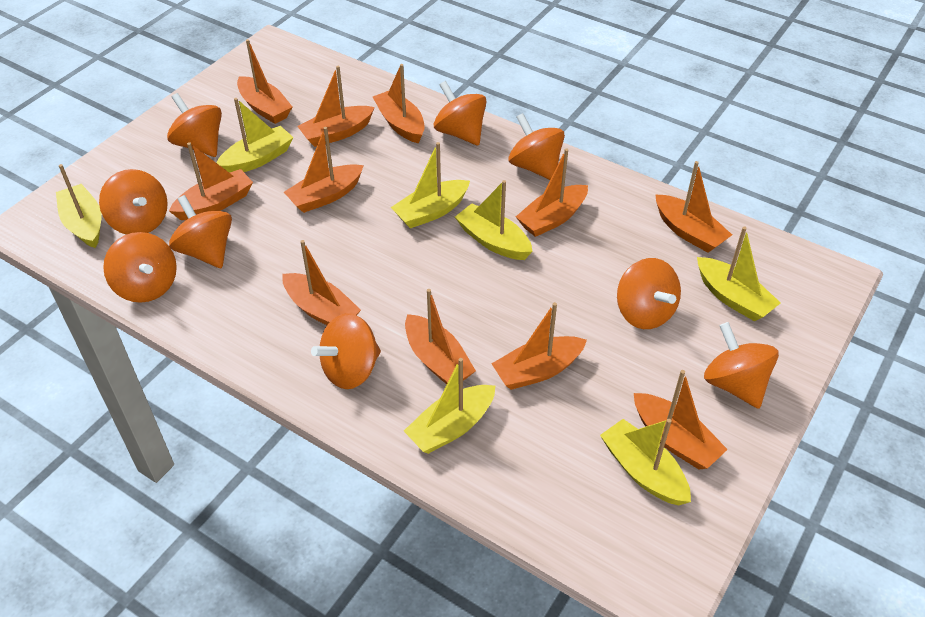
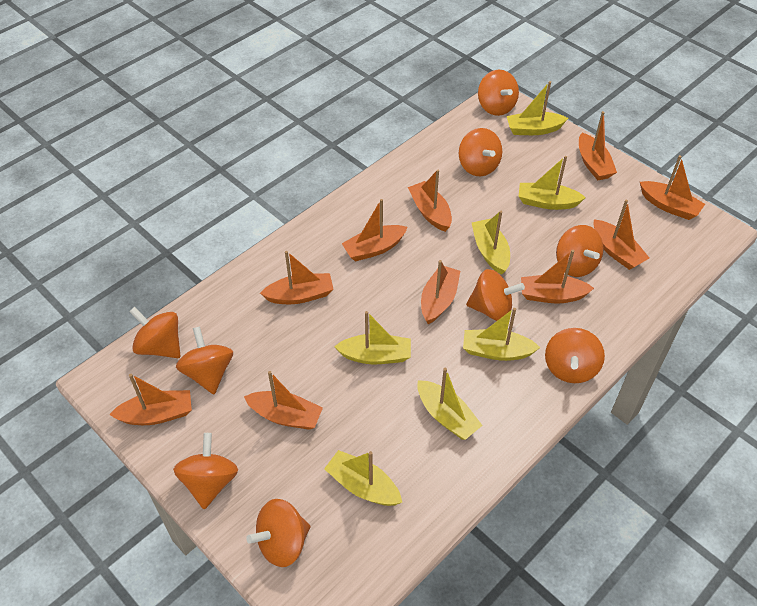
orange boat: [169,142,253,220] [237,39,292,124] [282,240,361,325] [284,127,364,213] [297,66,375,147] [373,64,425,143] [405,289,476,384] [491,302,587,390] [516,148,588,237] [634,370,728,469] [655,161,732,253] = 11 -> [109,374,192,425] [244,371,323,430] [260,251,334,304] [342,199,407,262] [408,170,452,232] [421,260,460,324] [521,250,594,304] [579,111,617,180] [594,200,649,270] [640,155,705,220] = 10

